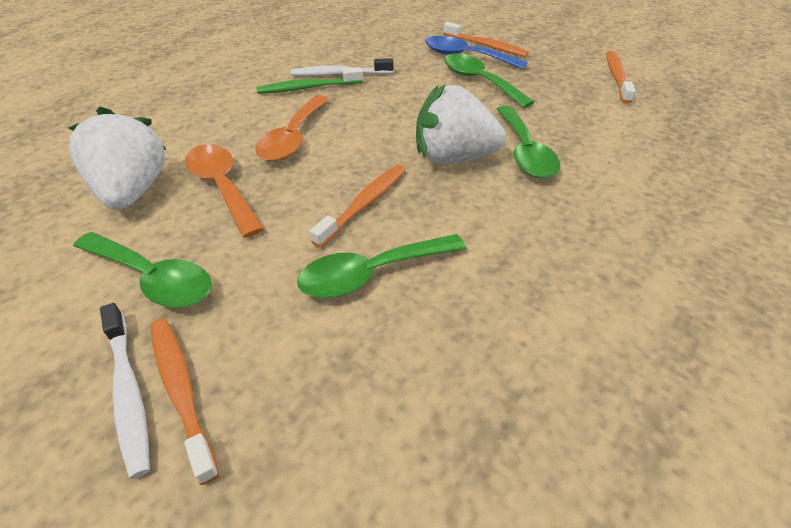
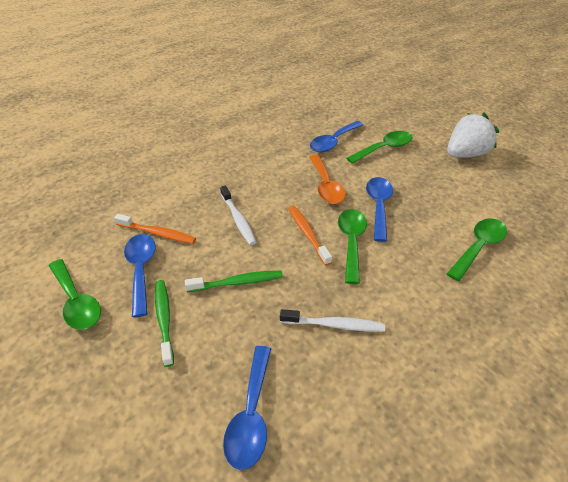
blue spoon: [425,36,528,70] = 1 -> [124,234,156,317] [223,346,271,470] [310,121,363,152] [366,177,393,242] = 4
green toothbrush: [256,67,363,94] = 1 -> [155,280,174,367] [185,271,283,292] = 2
orange spoon: [185,144,264,238] [255,95,329,161] = 2 -> [309,155,346,204] = 1
orange toothbrush: [150,318,219,485] [310,165,405,248] [443,22,529,57] [606,51,636,104] = 4 -> [114,214,196,244] [288,206,332,266] = 2
white strawberry: [68,106,167,210] [416,84,506,164] = 2 -> [447,112,499,158] = 1

